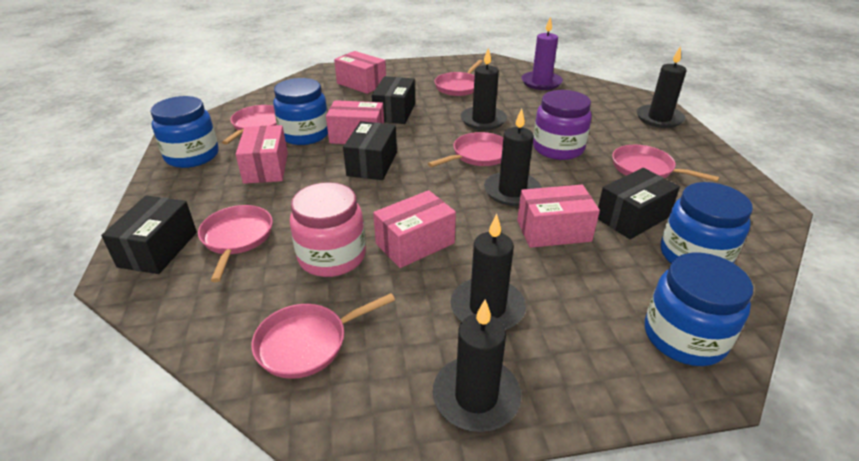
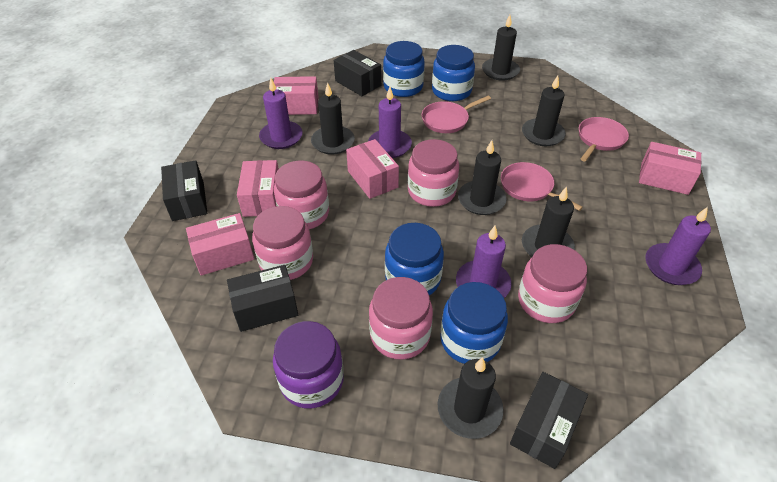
black candle: [433,299,521,432] [451,214,526,330] [460,48,507,130] [484,109,542,206] [636,46,687,128] = 5 -> [311,83,355,155] [438,357,504,439] [458,140,507,215] [482,15,520,81] [522,76,566,146] [522,186,575,257] = 6
pink jar: [290,182,366,277] = 1 -> [252,206,313,280] [274,160,329,229] [369,277,433,360] [408,139,459,207] [518,244,587,323] = 5
pink pan: [198,205,273,282] [222,105,277,145] [251,293,395,379] [428,132,503,167] [434,60,483,96] [612,145,719,182] = 6 -> [421,96,491,133] [501,162,583,211] [579,117,629,162] = 3
purple candle: [521,16,563,90] = 1 -> [259,78,303,149] [368,87,412,158] [456,226,512,298] [646,207,711,285] = 4

